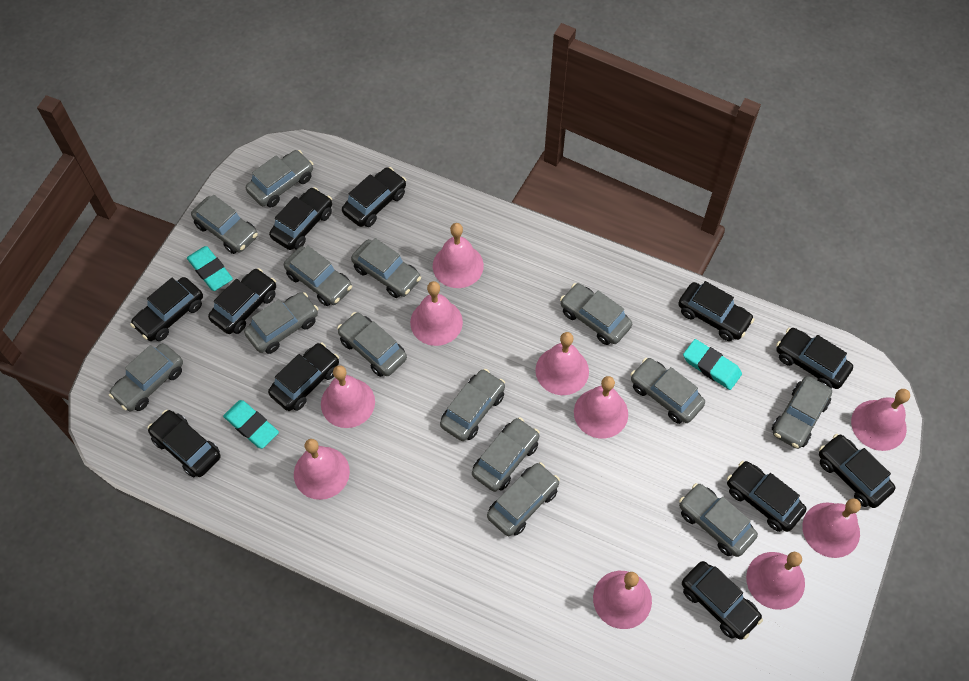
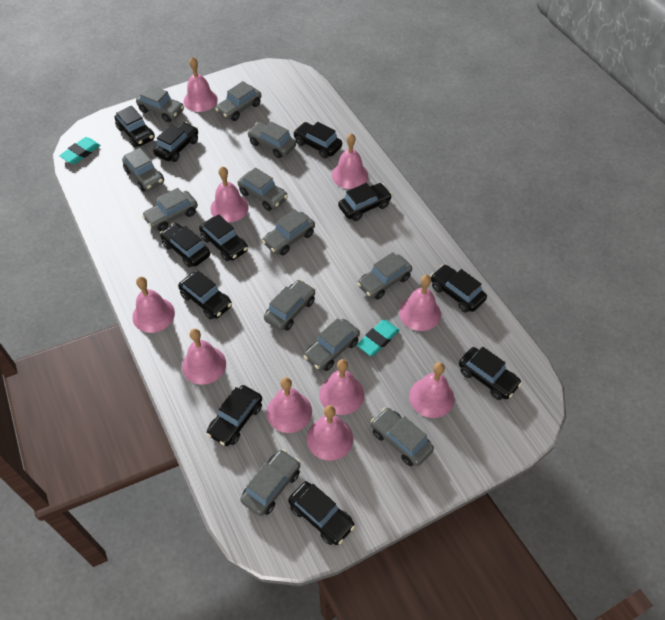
grey car: [109,343,183,412] [191,195,258,254] [244,292,318,354] [246,150,313,207] [284,245,352,306] [337,312,407,377] [351,238,421,298] [440,369,505,441] [472,417,540,492] [487,462,560,536] [560,283,632,345] [630,358,705,424] [679,483,758,557] [772,376,832,449] = 14 -> [122,148,164,192] [136,85,184,122] [142,188,198,231] [215,81,261,121] [238,167,288,211] [240,449,300,516] [247,122,296,158] [262,209,315,255] [264,279,315,331] [303,318,360,371] [357,252,412,300] [371,407,434,466] = 12
turquoise eraser: [187,246,233,291] [223,400,279,449] [683,339,742,390] = 3 -> [59,137,101,164] [357,320,400,356] = 2

